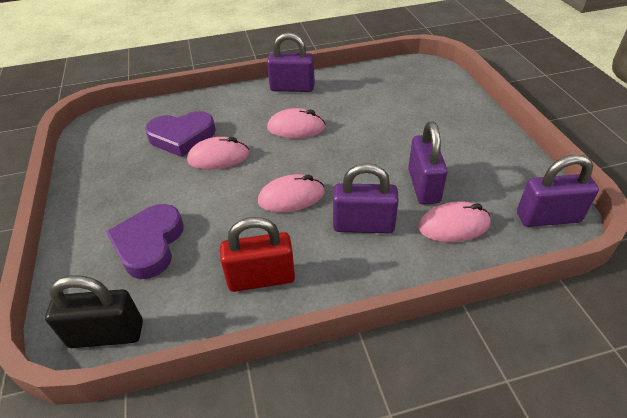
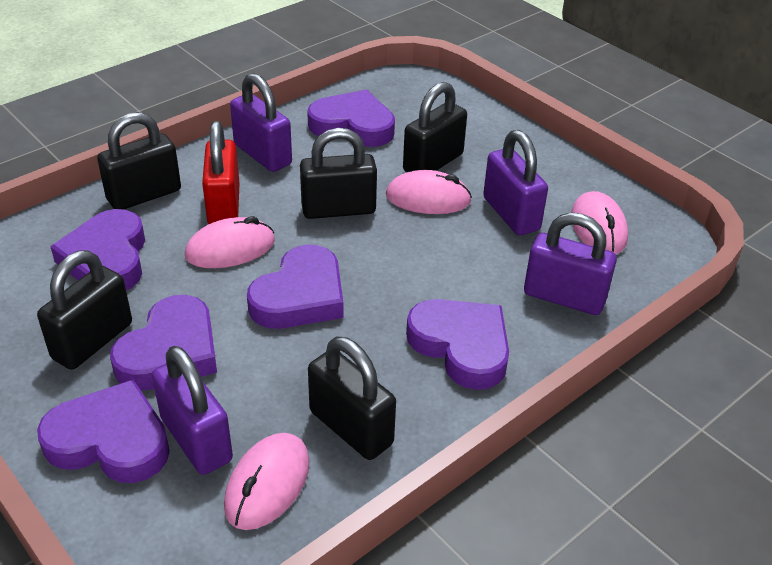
black padlock: [45,275,143,348] = 1 -> [37,250,132,370] [97,112,181,209] [300,128,377,219] [308,336,396,460] [403,82,467,172] = 5
purple heart: [106,204,184,279] [145,111,216,157] = 2 -> [37,380,170,483] [50,209,145,290] [110,295,217,390] [247,245,343,329] [307,90,395,147] [406,299,509,390] = 6

